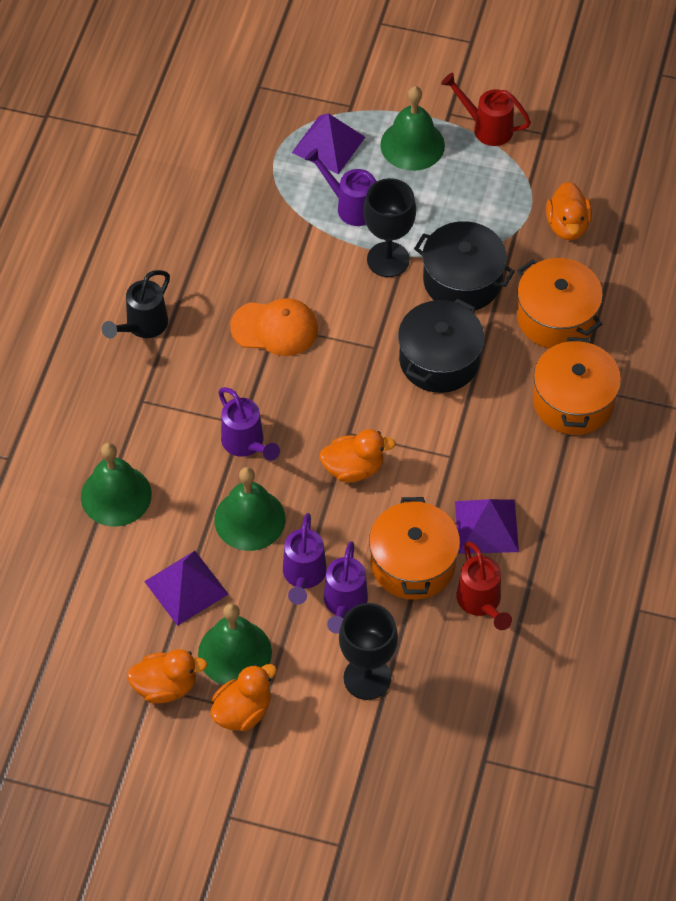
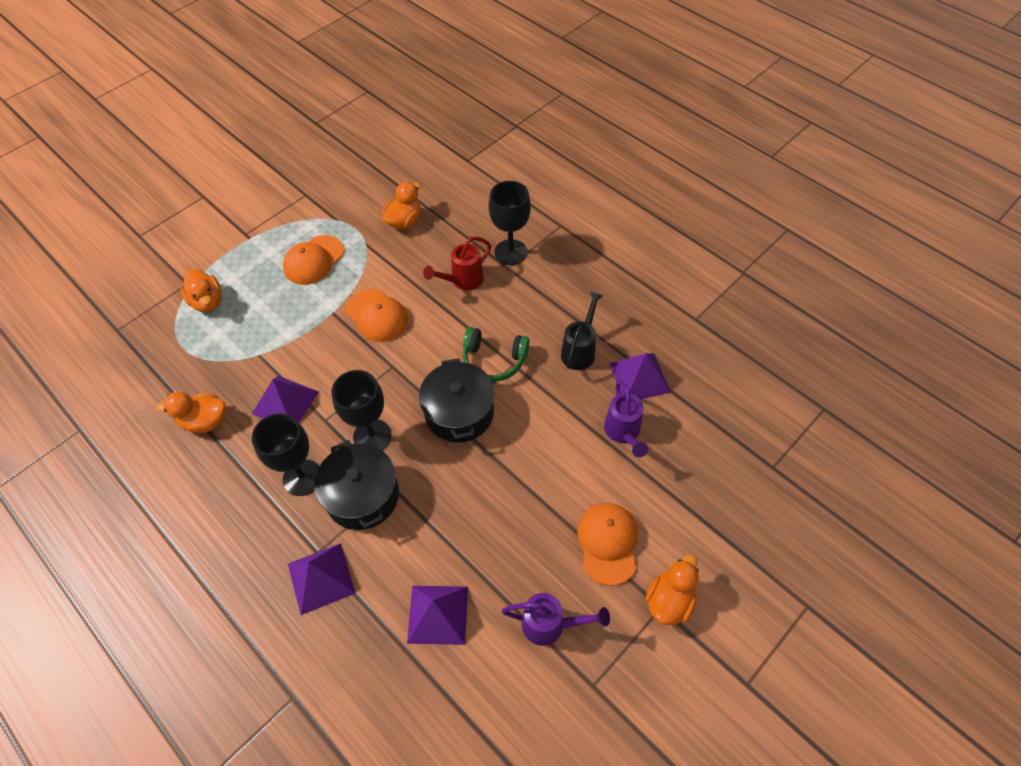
black goblet: [339,603,398,700] [363,178,416,277] = 2 -> [252,413,320,496] [331,370,392,450] [489,181,531,265] = 3
green bell: [81,443,152,526] [198,603,272,685] [214,467,285,551] [380,86,445,171] = 4 -> none = 0
green headphones: none = 0 -> [463,327,530,382] = 1
orange cap: [230,298,318,356] = 1 -> [283,235,344,285] [346,289,408,342] [577,503,638,586] = 3
orange pot: [369,497,460,600] [517,258,603,348] [533,337,621,435] = 3 -> none = 0
purple pyramid: [144,551,228,626] [292,113,365,174] [455,499,519,554] = 3 -> [252,376,319,423] [288,543,356,615] [407,586,468,645] [609,353,671,400] = 4
purple watering can: [218,387,280,461] [283,513,327,604] [305,148,377,226] [324,541,368,634] = 4 -> [502,593,610,646] [604,380,648,457] = 2
red watering can: [441,73,531,146] [457,541,512,630] = 2 -> [423,236,491,290] = 1

